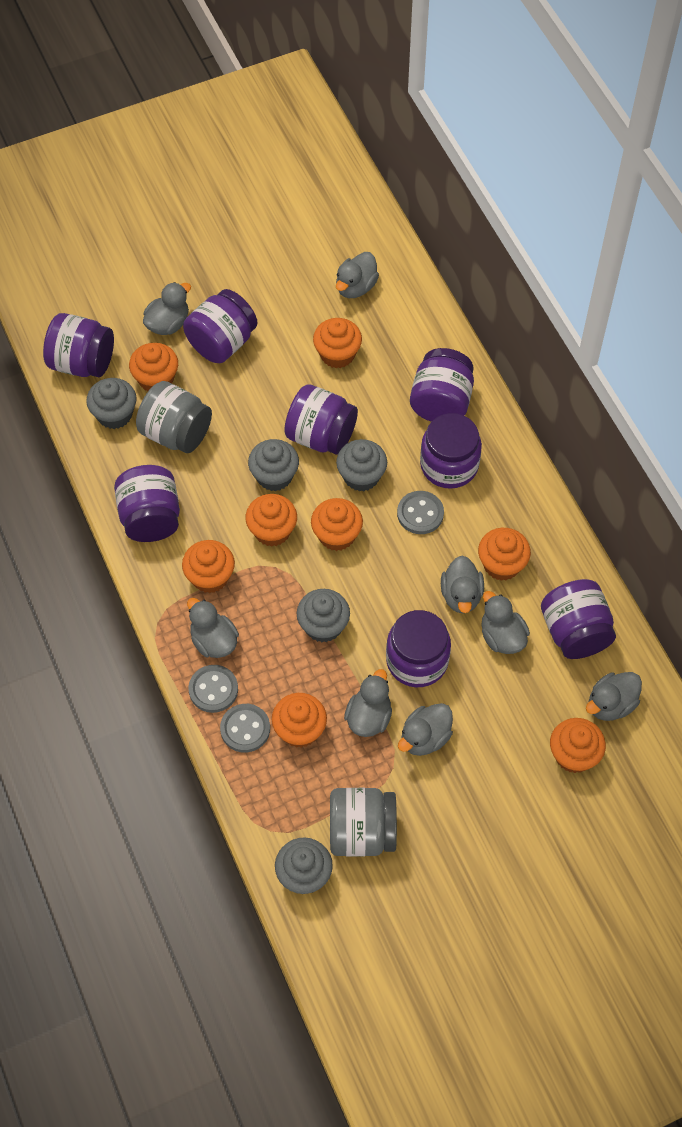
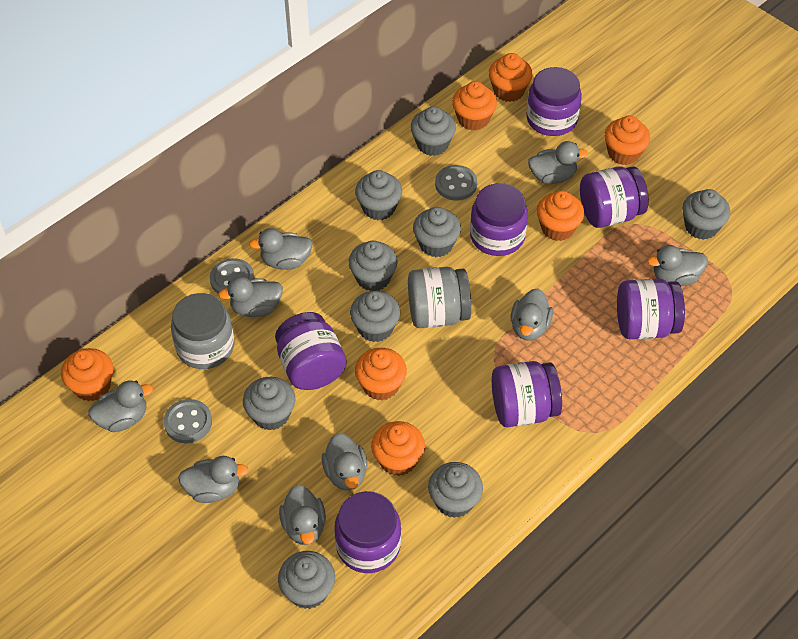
grey cupcake: [86,378,136,429] [248,439,299,491] [275,837,333,894] [297,589,350,642] [336,439,387,492] = 5 -> [243,377,295,431] [278,551,335,609] [349,241,397,291] [350,291,400,342] [355,170,402,220] [410,106,456,156] [413,207,461,257] [428,462,483,518] [682,189,730,240] = 9
grey duck: [143,282,191,335] [187,598,239,658] [336,252,379,298] [344,669,392,737] [398,703,453,756] [441,556,484,613] [482,591,530,654] [586,672,642,721] = 8 -> [88,380,153,432] [178,456,248,503] [218,276,283,317] [249,228,313,270] [279,485,326,545] [322,433,367,491] [511,289,553,341] [528,141,588,184] [647,245,708,286] = 9
orange cupcake: [129,343,178,391] [182,540,235,593] [245,494,297,547] [272,693,327,748] [311,498,363,551] [313,318,362,368] [478,528,531,581] [550,718,606,773] = 8 -> [61,348,113,401] [355,348,407,401] [371,421,425,476] [452,81,497,130] [489,53,533,102] [536,191,584,241] [604,116,650,165] = 7
purple jar: [43,313,114,377] [114,465,180,542] [183,289,257,363] [284,384,358,455] [386,610,451,687] [410,348,474,422] [420,413,482,489] [541,579,616,659] = 8 -> [275,312,347,390] [334,491,401,573] [470,183,528,256] [492,361,562,427] [526,67,582,136] [580,166,649,228] [617,279,685,339] = 7

